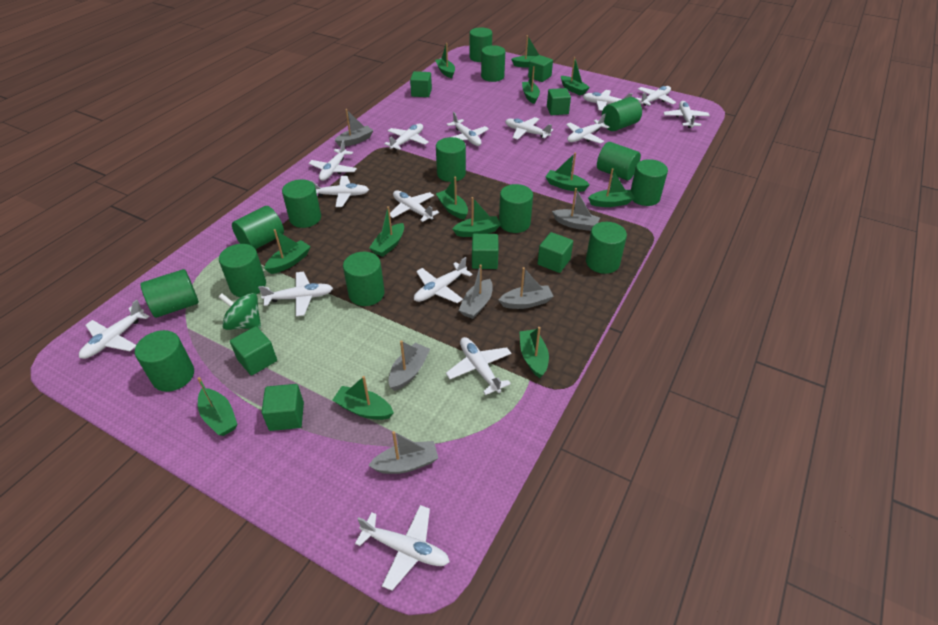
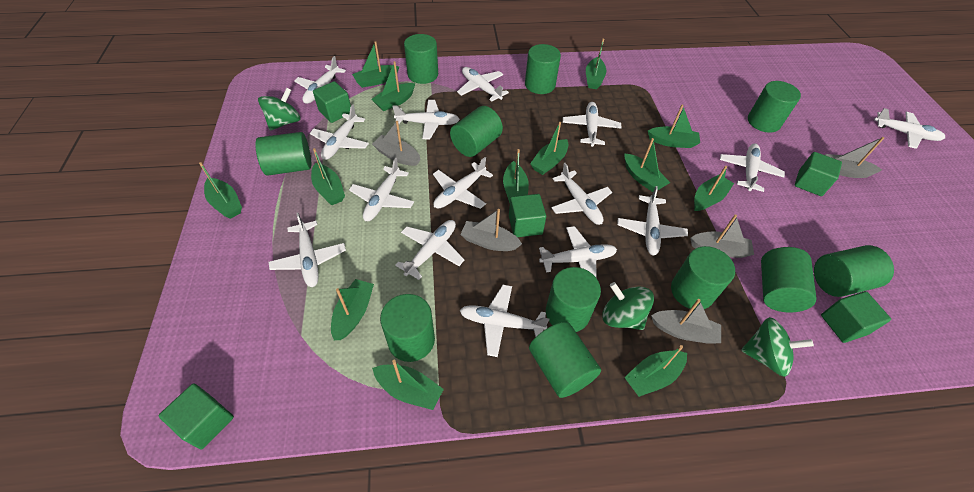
green cube: [230,326,277,376] [261,384,304,431] [410,71,432,97] [472,234,499,269] [528,55,553,82] [538,232,573,273] [547,88,571,115] = 7 -> [158,383,234,449] [313,81,351,123] [509,194,546,237] [795,152,842,196] [821,291,891,343] = 5
green cylinder: [135,330,194,392] [140,269,199,318] [219,244,266,297] [232,206,284,249] [282,179,321,228] [343,252,385,306] [436,137,466,182] [470,27,492,62] [481,45,505,82] [499,184,533,233] [586,222,627,274] [597,142,641,180] [602,97,642,131] [631,159,668,206] = 14 -> [255,132,311,176] [380,294,435,362] [404,34,438,84] [450,106,503,157] [525,44,561,94] [529,322,601,398] [546,267,601,332] [671,246,735,309] [748,81,801,133] [761,247,817,313] [814,245,894,297] = 11
green spinning top: [219,293,261,330] = 1 -> [258,88,301,131] [602,282,654,330] [741,317,814,377] = 3
grey boat: [335,109,373,147] [368,431,438,474] [388,340,430,391] [459,264,493,319] [499,267,554,309] [552,188,600,231] = 6 -> [372,121,421,166] [460,209,522,251] [651,299,721,344] [690,214,754,258] [825,137,884,178] = 5

